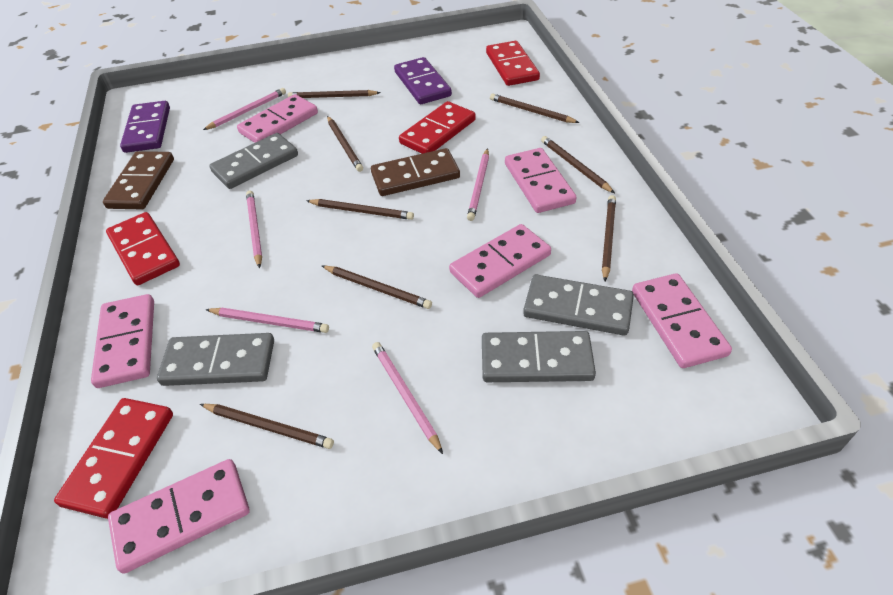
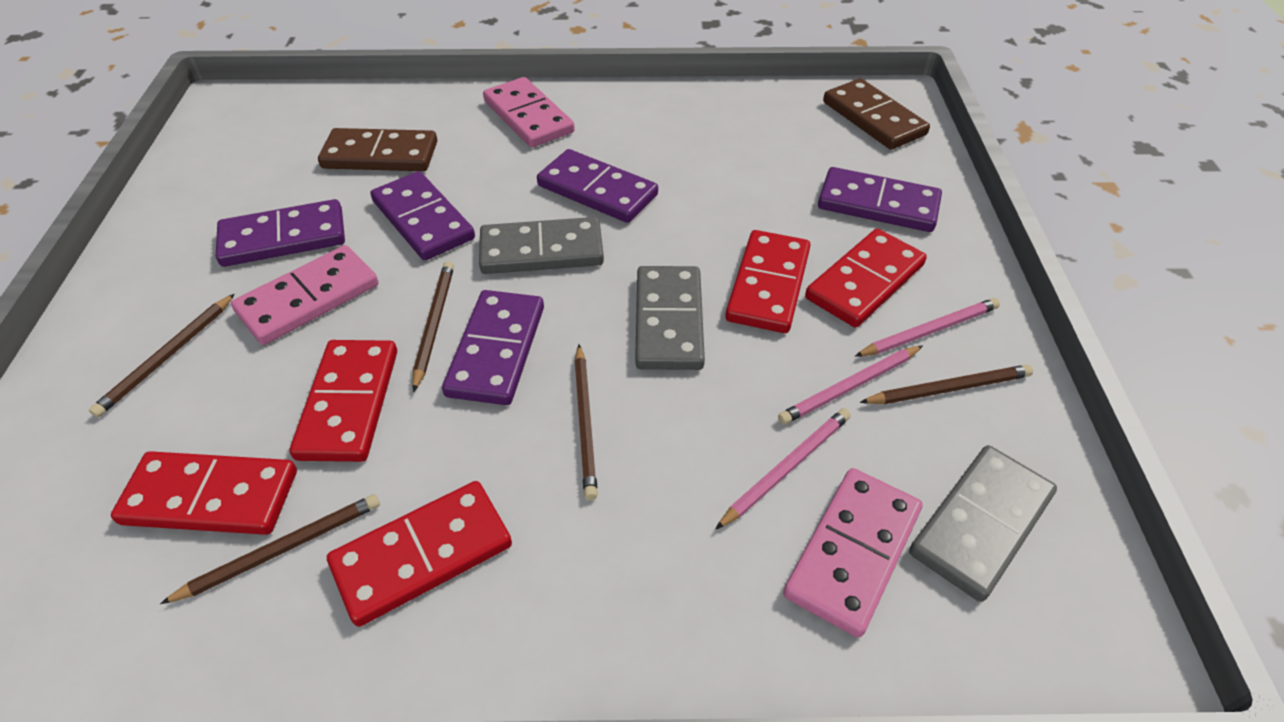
brown pencil: [200,404,334,449] [288,90,381,98] [307,199,414,220] [322,266,432,309] [327,116,363,172] [490,94,579,123] [541,136,615,193] [602,195,616,281] = 8 -> [89,294,235,417] [160,494,380,604] [413,261,454,392] [574,345,598,500] [860,365,1033,404] = 5
grey domino: [157,333,274,386] [209,133,298,189] [482,331,596,382] [523,275,634,336] = 4 -> [479,217,604,274] [635,266,705,370] [909,445,1057,602] = 3
pink domino: [91,294,154,388] [108,459,249,574] [237,94,318,143] [449,224,551,298] [505,148,576,213] [632,273,732,368] = 6 -> [231,245,379,345] [483,77,575,148] [783,468,923,638] = 3
pink pencil: [203,88,286,130] [206,308,329,333] [246,190,262,268] [372,342,443,454] [467,148,489,221] = 5 -> [715,408,851,530] [778,345,923,425] [855,298,1000,357] = 3
purple domino: [120,101,170,153] [394,57,452,104] = 2 -> [216,199,345,267] [370,171,475,261] [442,290,544,405] [537,149,658,223] [818,167,942,232] = 5
red domino: [54,398,173,519] [106,212,180,285] [399,101,476,154] [486,41,540,86] = 4 -> [111,451,297,535] [290,340,397,462] [327,481,512,627] [725,230,811,333] [805,229,927,327] = 5

